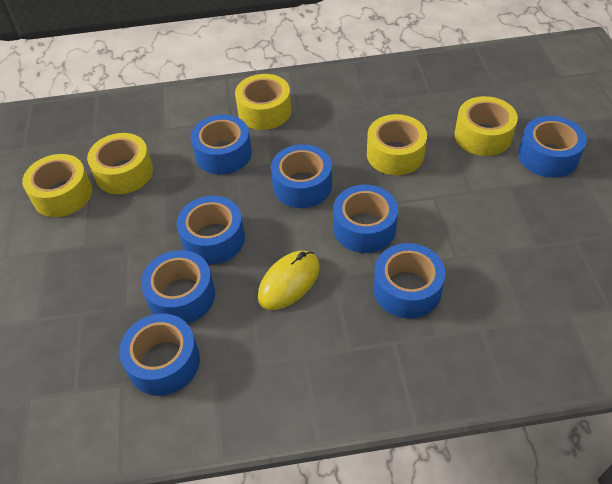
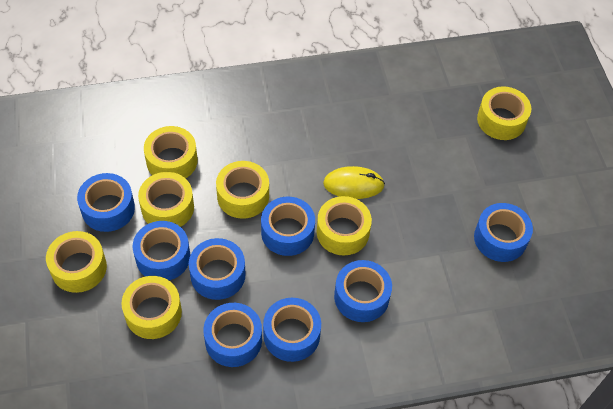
yellow tape: [22,154,92,217] [87,133,153,194] [235,74,291,130] [367,114,427,175] [455,96,518,156] = 5 -> [46,231,107,293] [121,276,182,339] [138,172,194,227] [144,126,198,179] [216,161,269,219] [316,196,372,256] [477,86,531,140] = 7

